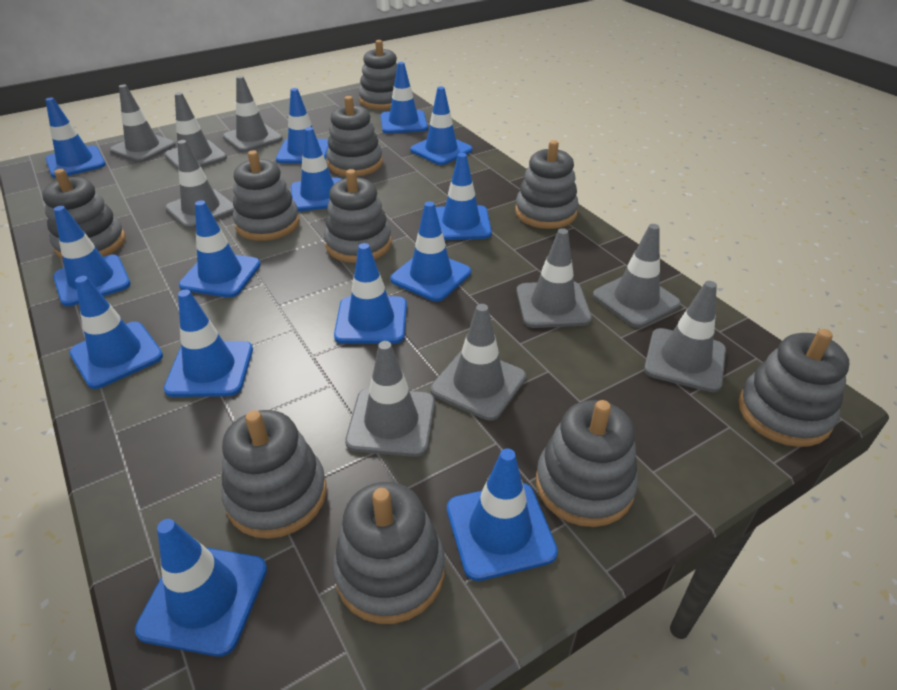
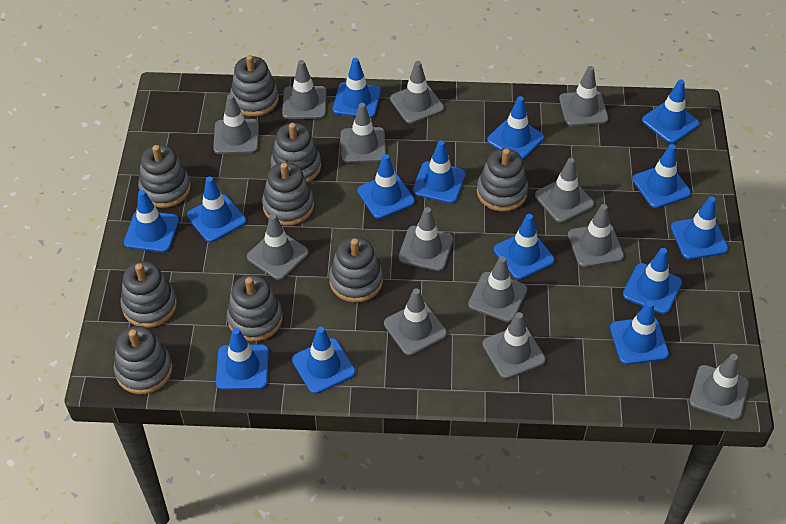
grey stacking toy: [42,169,126,260] [222,410,327,539] [233,150,300,241] [324,169,392,263] [326,96,383,176] [333,482,445,624] [359,40,397,110] [515,140,579,229] [536,400,638,527] [738,329,849,447] = 10 -> [114,326,172,394] [120,261,177,328] [138,145,191,208] [227,275,283,342] [230,55,279,117] [262,162,314,226] [271,123,321,183] [329,237,383,303] [477,148,528,212] = 9
grey traffic cone: [110,85,176,162] [165,92,227,170] [165,140,234,229] [223,76,283,152] [345,341,435,457] [431,304,526,421] [517,228,592,328] [593,224,681,328] [644,281,726,392] = 9 -> [213,94,259,154] [247,214,309,280] [282,60,327,119] [341,103,386,163] [384,288,447,356] [390,61,444,124] [398,207,453,271] [468,256,527,322] [482,312,546,379] [535,158,594,223] [559,66,608,126] [568,204,624,267] [689,354,749,420] = 13

